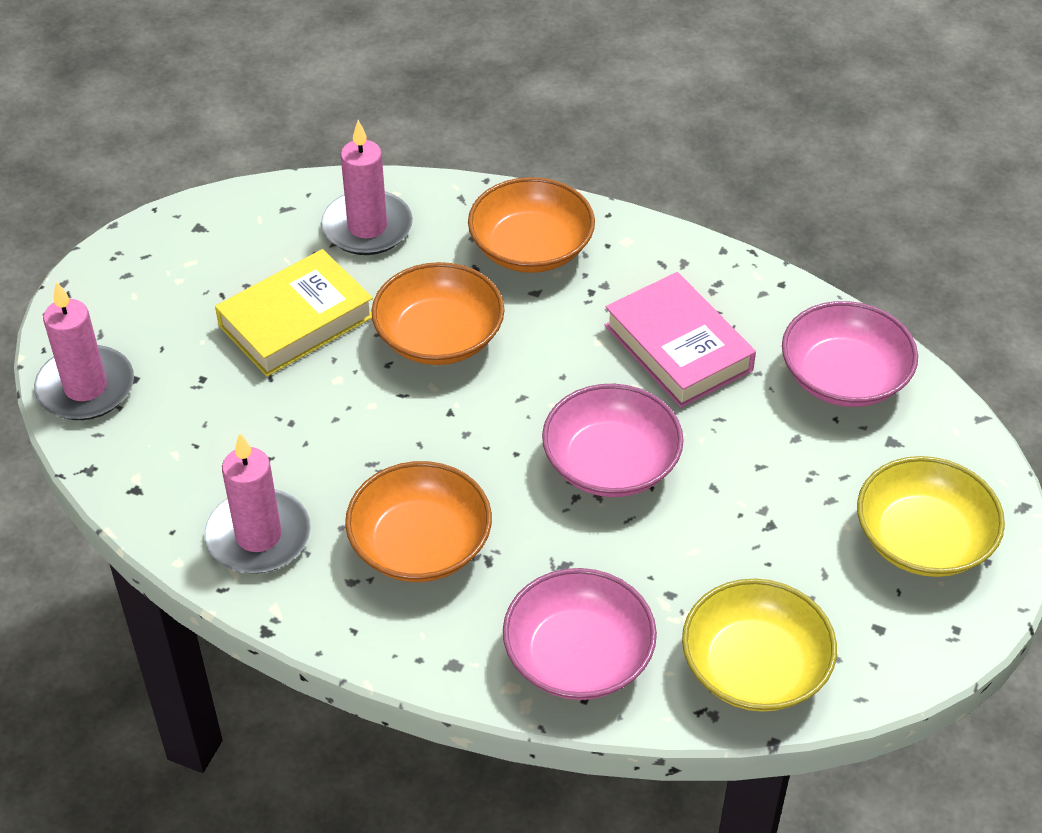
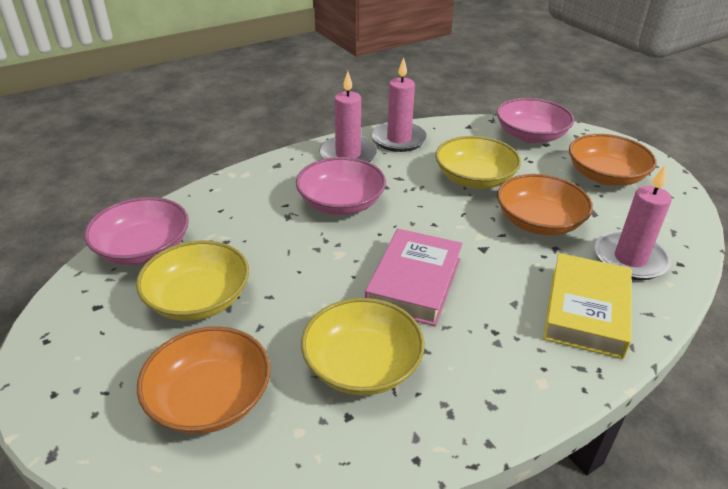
yellow bowl: [682,579,837,712] [857,456,1005,577] = 2 -> [136,241,249,321] [301,298,425,395] [435,136,521,189] = 3

